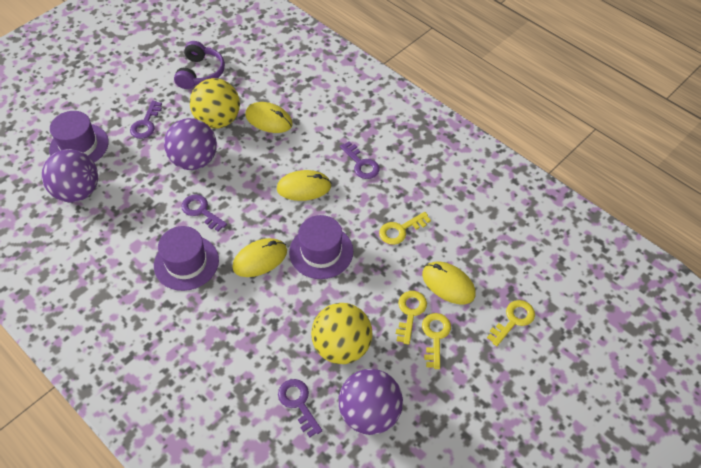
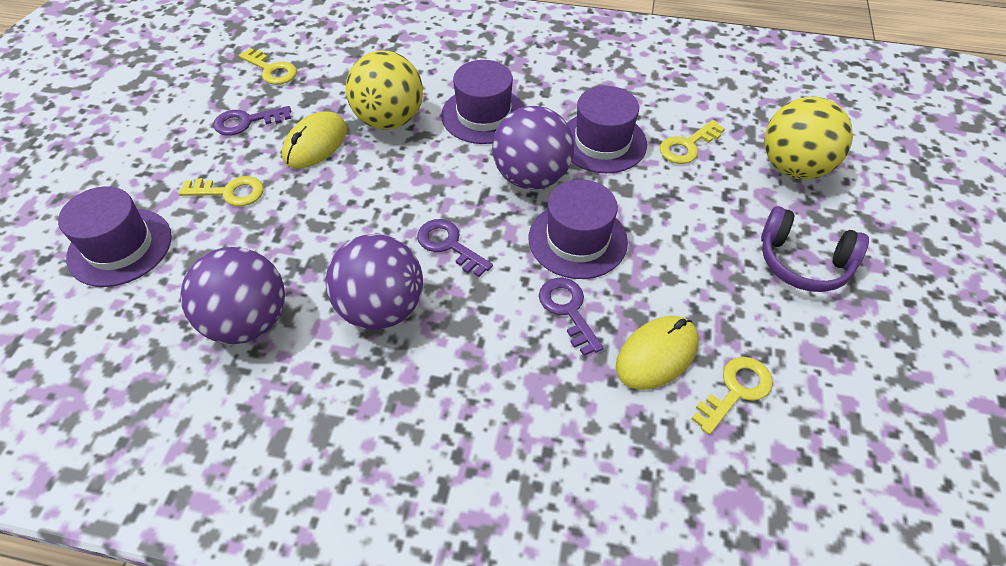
purple hat: [49,111,109,162] [154,226,219,291] [289,215,353,279] = 3 -> [58,186,172,287] [441,60,525,144] [529,180,628,279] [567,86,647,173] = 4
purple key: [130,101,162,139] [181,195,227,232] [278,379,322,437] [340,142,380,179] = 4 -> [213,106,291,135] [417,219,493,277] [539,278,603,356] = 3
yellow mouse: [232,238,287,277] [245,102,293,133] [277,170,331,201] [422,262,476,304] = 4 -> [282,111,347,169] [616,316,699,390] = 2

